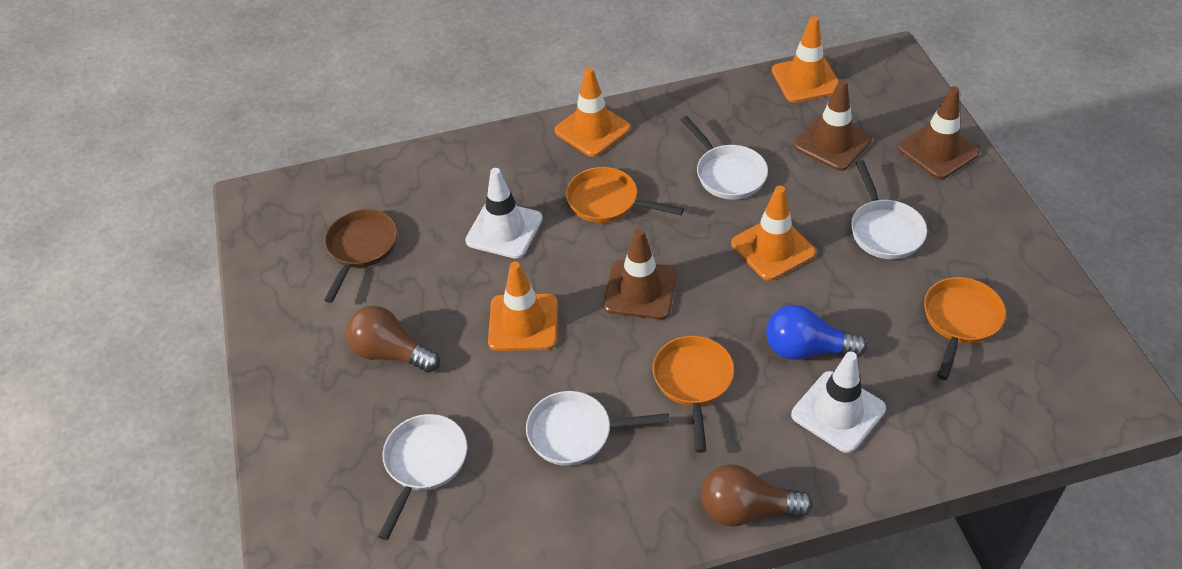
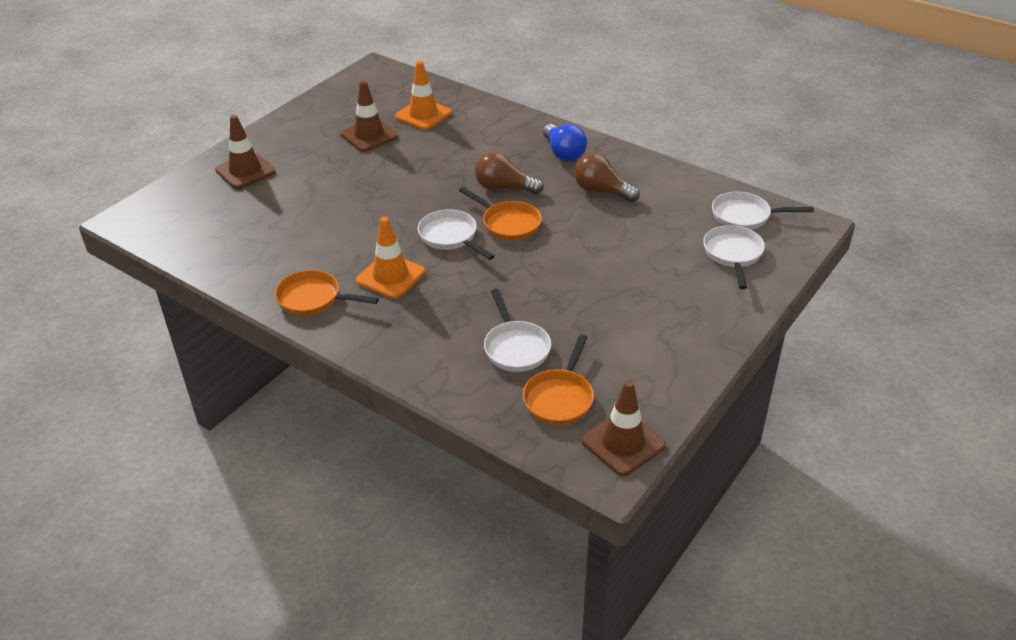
brown pan: [324,209,398,303] = 1 -> none = 0
orange traffic cone: [488,261,558,351] [555,67,631,157] [731,185,816,281] [772,16,839,103] = 4 -> [356,217,425,299] [395,61,452,130] = 2
white traffic cone: [465,168,543,259] [791,351,886,453] = 2 -> none = 0

